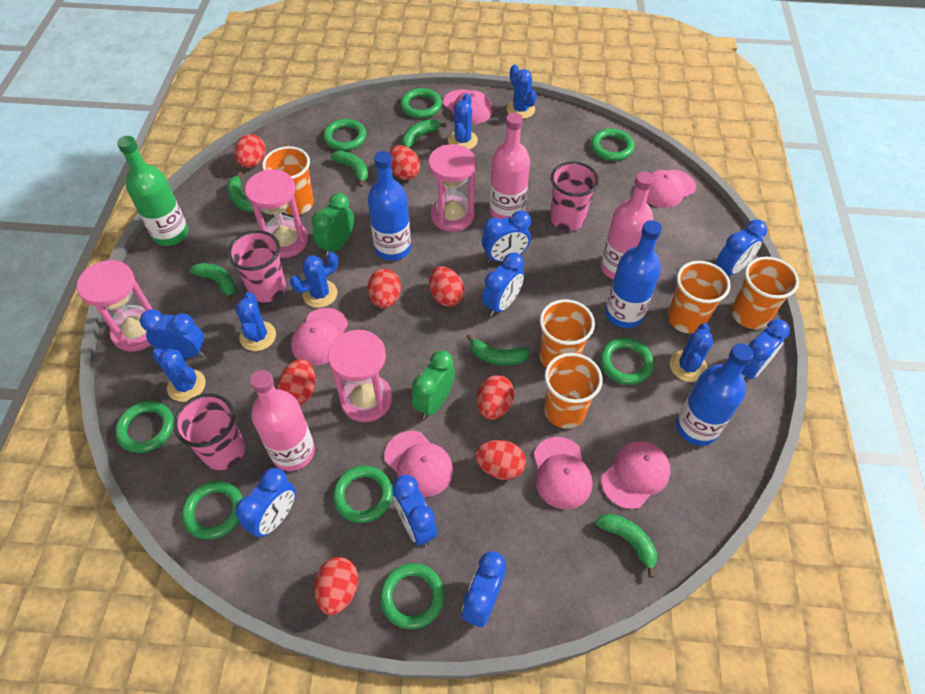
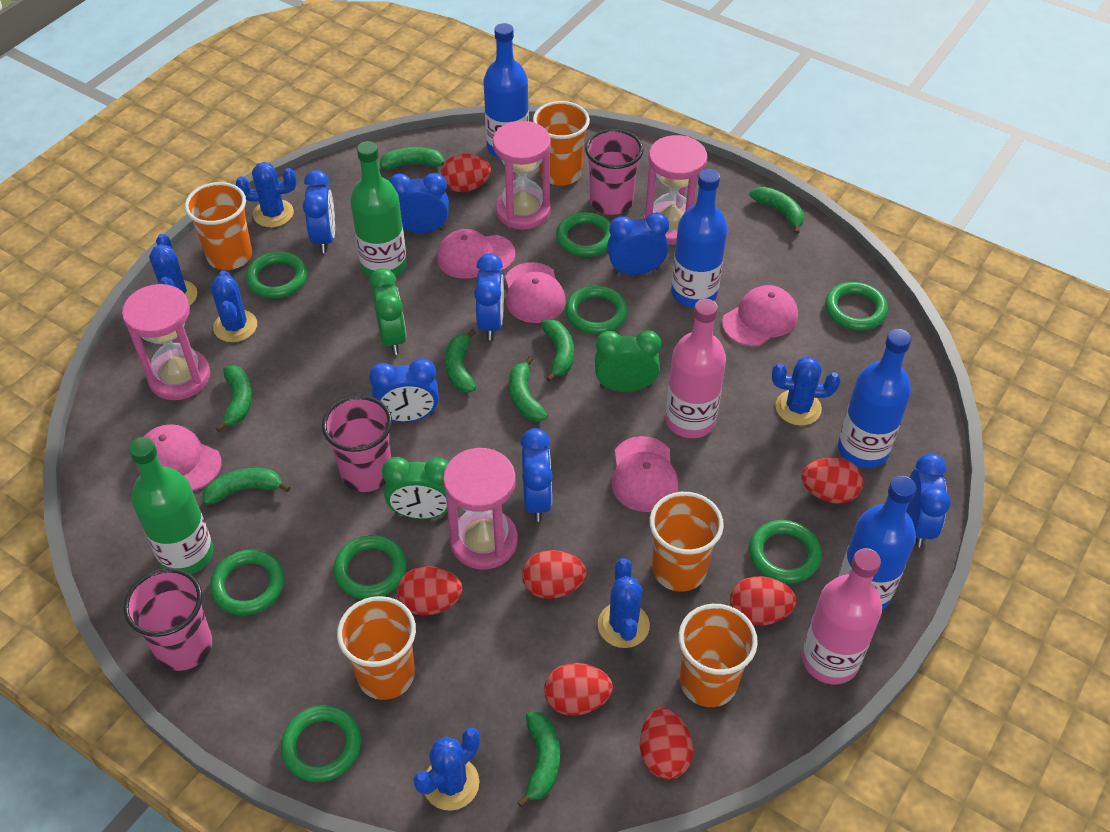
blue bottle: [367,151,411,261] [605,220,662,328] [676,343,753,446] = 3 -> [484,23,529,158] [671,169,728,308] [838,329,911,468] [838,476,916,610] = 4
blue clock: [140,309,205,358] [235,468,296,537] [392,475,437,546] [462,551,506,627] [482,211,531,263] [482,253,524,317] [716,219,767,275] [741,319,790,379] = 8 -> [303,170,335,253] [369,358,439,422] [389,173,449,233] [474,254,504,340] [520,428,552,522] [607,212,669,275] [906,453,951,547] = 7
green banana: [190,263,236,303] [227,172,254,212] [330,151,368,187] [402,119,446,148] [466,334,530,366] [595,513,657,578] = 6 -> [202,468,290,505] [216,365,252,432] [380,147,445,169] [445,329,476,392] [509,356,548,422] [517,712,560,808] [541,319,574,382] [750,187,804,234] = 8
green bottle: [117,136,188,246] = 1 -> [129,437,214,574] [350,141,407,277] = 2
green clock: [312,193,354,257] [412,351,455,419] = 2 -> [370,268,407,355] [382,457,449,519] [595,330,661,392] = 3
pink bottle: [250,370,315,471] [490,113,530,220] [601,172,654,279] = 3 -> [665,299,726,438] [802,548,882,684] = 2
pink cap: [291,308,348,366] [384,431,453,497] [443,89,493,124] [534,437,593,509] [601,441,670,509] [647,170,696,208] = 6 -> [137,424,221,491] [437,229,515,279] [505,262,566,323] [611,436,678,512] [722,285,798,347] = 5
red egg: [234,134,266,168] [278,359,316,405] [314,557,358,615] [367,269,401,308] [389,145,420,180] [429,266,465,307] [475,440,526,480] [477,375,515,420] = 8 -> [397,566,463,616] [441,154,491,192] [522,550,587,599] [544,663,613,716] [640,708,693,779] [730,576,796,626] [801,457,863,504] = 7

